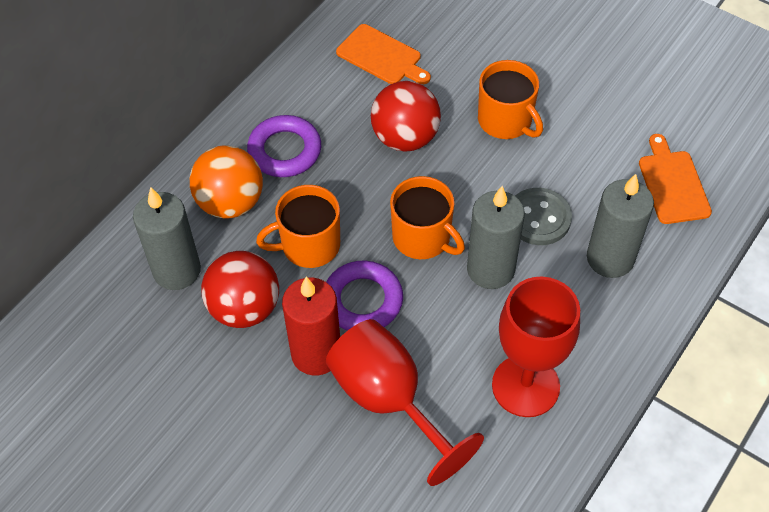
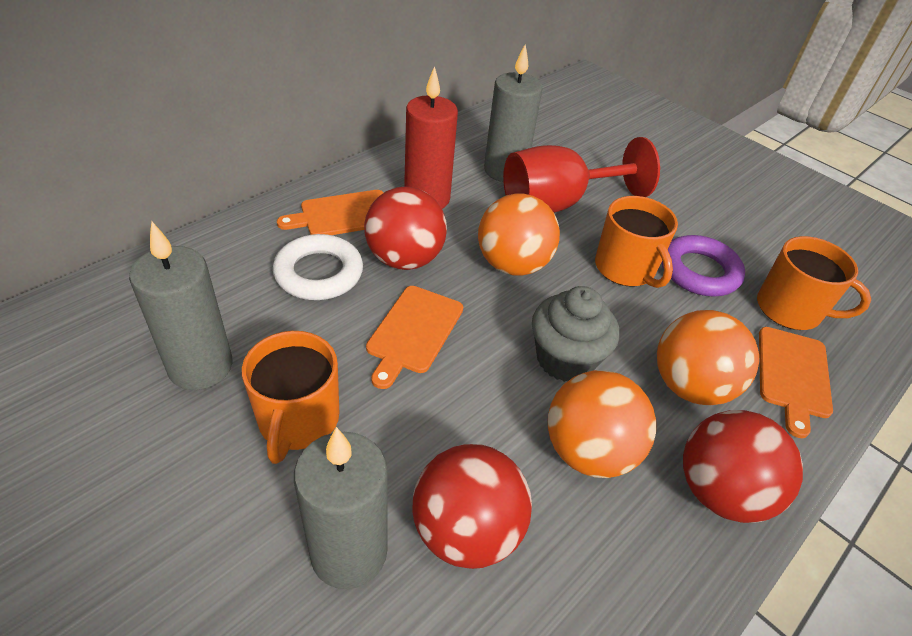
grey button: [515,188,572,245] = 1 -> none = 0
grey cupcake: none = 0 -> [532,286,619,382] = 1
orange ball: [190,145,263,219] = 1 -> [478,194,560,276] [548,370,656,478] [657,310,759,406] = 3
orange cutting board: [336,24,431,84] [639,134,712,224] = 2 -> [277,190,384,235] [366,286,463,389] [759,327,833,438] = 3
purple ring: [247,115,321,177] [327,261,403,331] = 2 -> [661,235,745,296] = 1
red ball: [201,251,279,328] [371,81,441,152] = 2 -> [364,187,447,270] [412,444,532,569] [683,410,803,523] = 3
red goblet: [326,319,484,486] [492,277,580,417] = 2 -> [503,137,660,213] = 1
white ring: none = 0 -> [273,234,363,300] = 1

